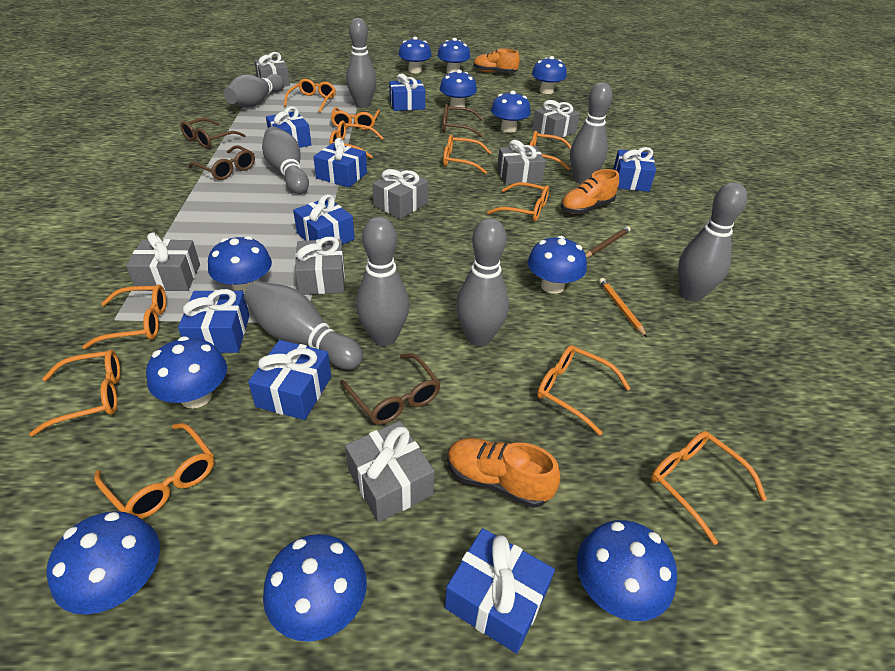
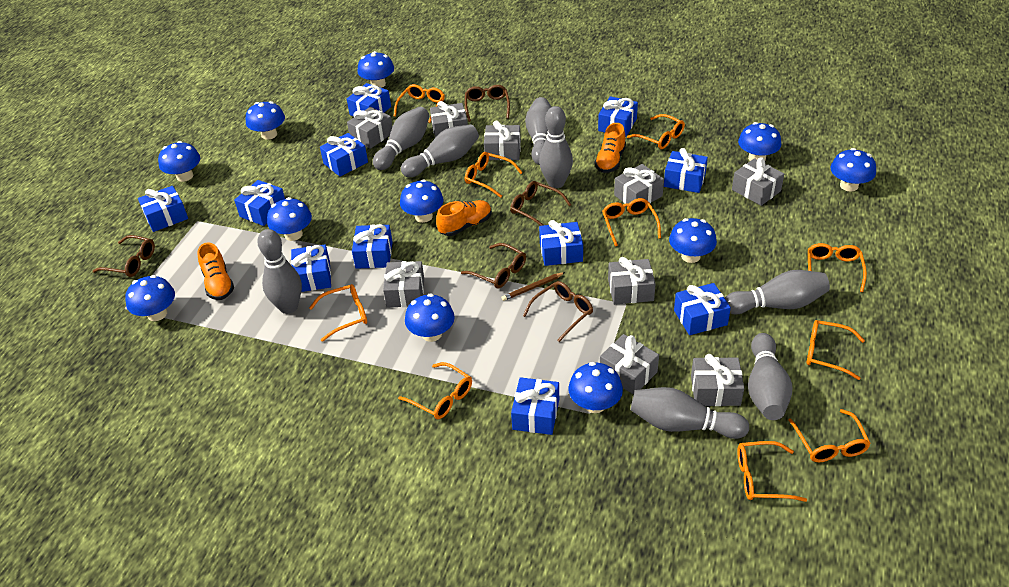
blue gift: [178,289,249,353] [248,340,331,420] [266,107,311,148] [293,194,355,245] [313,138,367,188] [389,74,425,111] [445,528,555,654] [613,147,656,192] = 8 -> [138,186,188,232] [234,180,285,226] [291,244,331,292] [320,133,368,177] [347,83,391,116] [352,224,393,269] [511,377,559,435] [539,220,583,266] [598,96,638,137] [664,148,708,193] [674,283,731,335] = 11
brown glasses: [180,118,245,148] [188,145,255,180] [340,353,441,425] [442,104,483,137] = 4 -> [93,235,155,277] [461,243,526,288] [465,85,510,122] [510,181,571,226] [523,281,593,342] = 5
grey gift: [126,232,200,291] [254,52,290,86] [295,237,345,295] [345,421,434,523] [373,169,428,219] [497,140,546,185] [532,100,580,140] = 7 -> [347,107,393,149] [383,261,424,307] [430,101,468,138] [484,121,521,160] [600,334,659,395] [608,257,656,305] [614,164,664,204] [691,354,744,406] [732,157,784,206] = 9
orange glasses: [29,350,121,436] [82,285,166,349] [94,423,214,519] [284,79,336,112] [330,121,384,158] [331,107,380,130] [443,135,491,174] [487,182,549,222] [530,131,572,170] [537,345,631,435] [651,431,767,545] = 11 -> [309,284,367,342] [394,84,445,123] [398,362,472,419] [465,152,523,198] [602,198,661,246] [627,114,685,149] [737,441,807,502] [788,409,871,462] [807,320,865,380] [808,243,867,292] = 10
orange pencil: [599,278,647,337] = 1 -> none = 0

